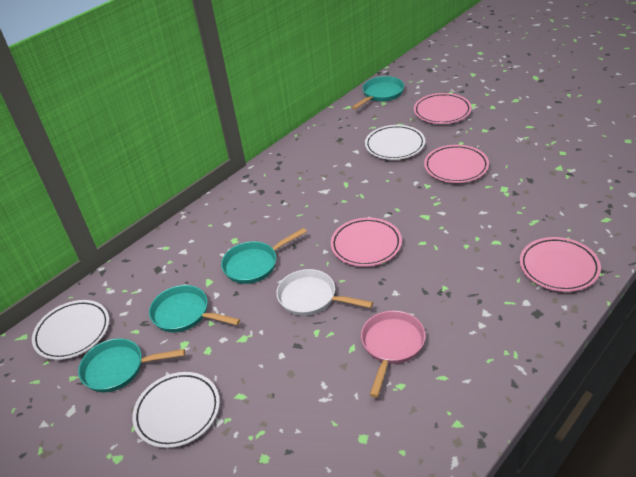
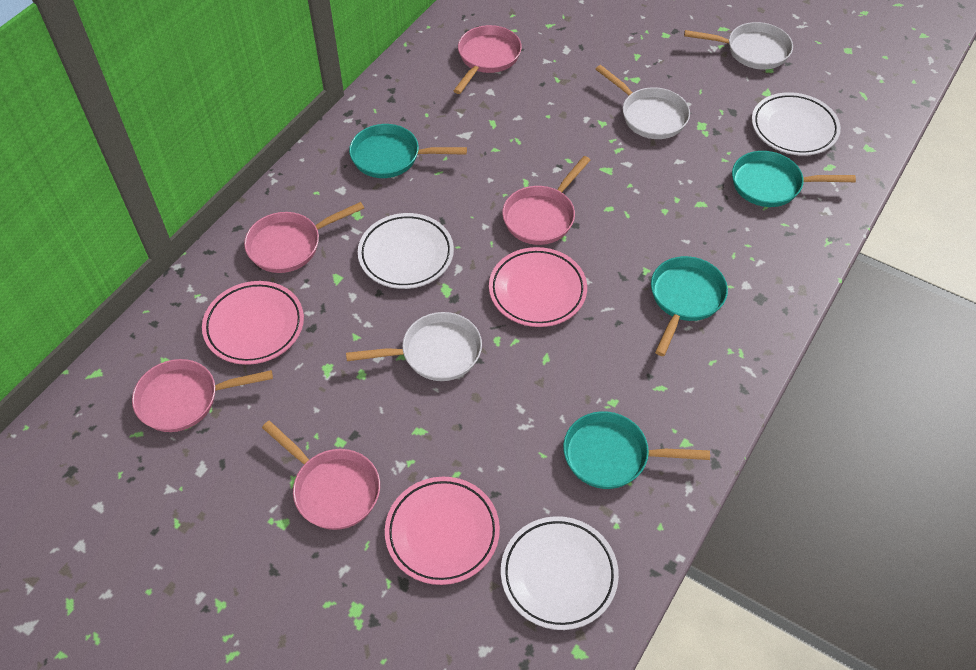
pink pan: [361,311,426,398] = 1 -> [132,359,273,432] [244,202,364,273] [262,421,380,530] [453,25,522,94] [502,156,590,245] = 5
pink plate: [331,218,402,267] [414,93,472,124] [424,145,489,183] [520,237,601,292] = 4 -> [202,281,304,365] [385,477,500,585] [489,247,587,327] = 3
white pan: [276,269,373,316] = 1 -> [346,312,482,381] [596,65,690,139] [684,22,793,70] = 3

